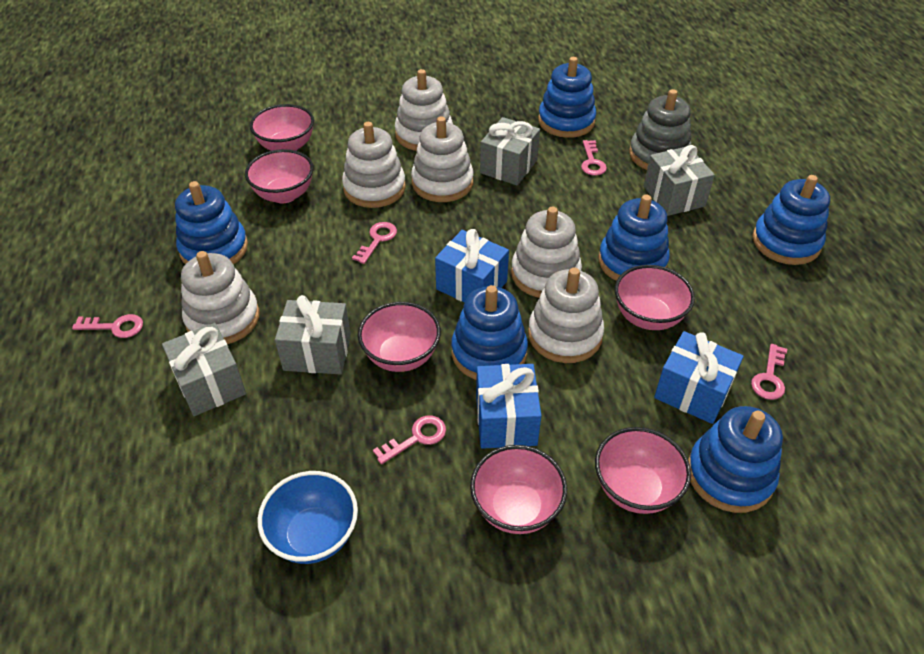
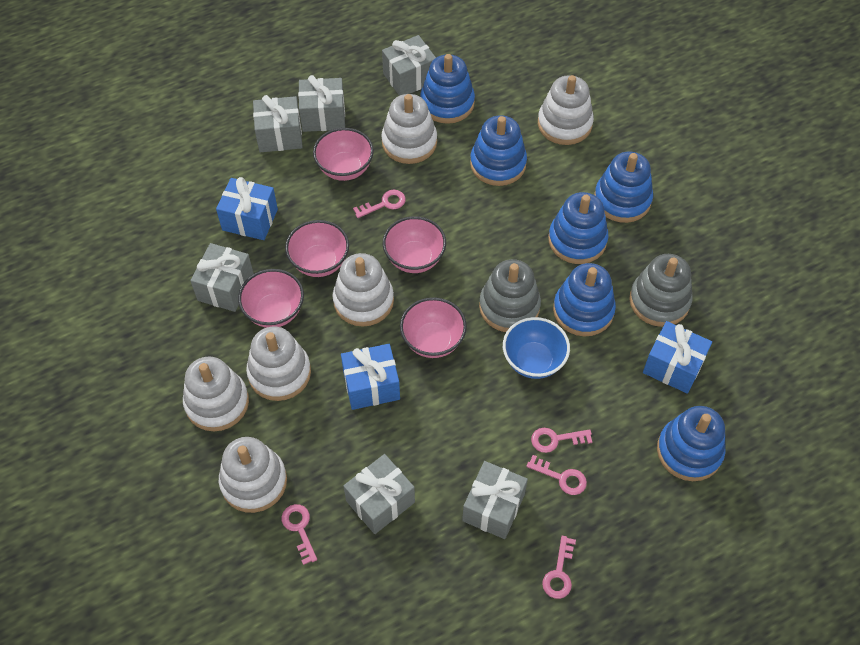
grey gift: [162,323,246,416] [275,295,351,375] [480,117,540,185] [644,145,715,216] = 4 -> [190,243,254,312] [253,95,303,152] [298,75,345,132] [343,454,415,534] [382,35,436,96] [462,461,528,539] = 6
grey stacking toy: [629,89,691,170] = 1 -> [479,259,541,332] [629,254,692,327] = 2
pink bowl: [245,149,314,203] [250,104,314,151] [358,302,441,372] [470,445,567,534] [595,427,691,514] [615,265,695,330] = 6 -> [238,269,304,328] [285,220,349,277] [313,128,374,181] [383,216,446,273] [400,297,467,358] = 5

